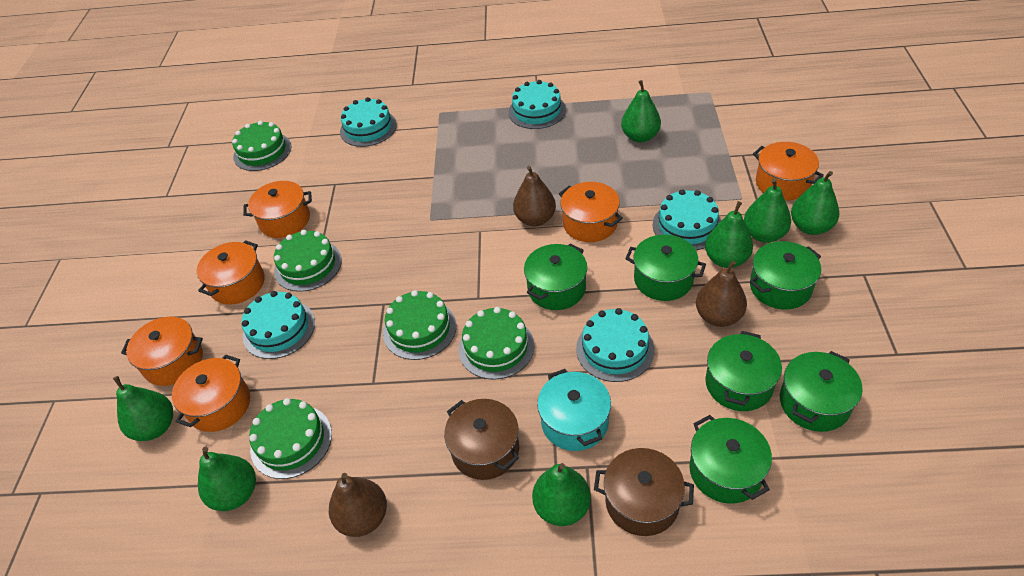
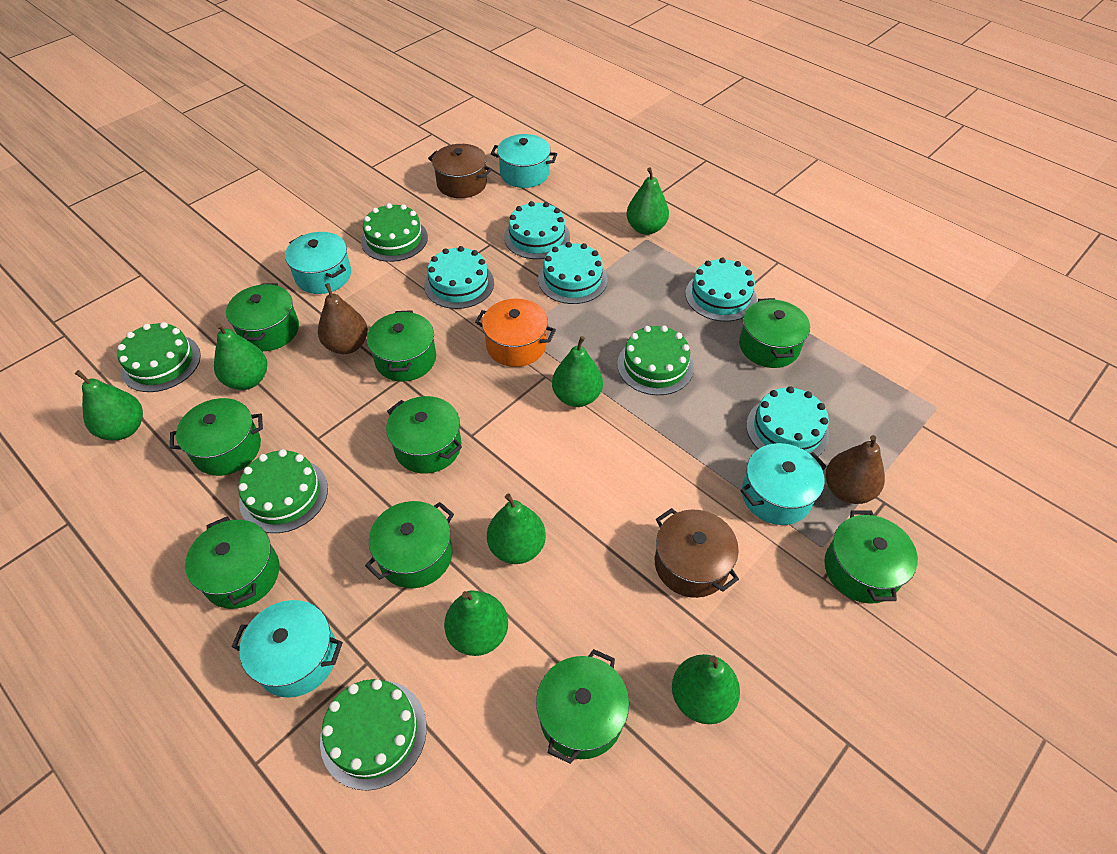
brown pear: [329,473,387,537] [513,166,556,226] [696,261,747,327] = 3 -> [318,283,368,354] [826,435,885,504] = 2
green pot: [524,244,587,310] [625,235,706,301] [689,415,772,504] [705,331,782,411] [750,241,821,310] [780,351,863,432] = 6 -> [170,398,263,476] [185,517,279,609] [226,283,299,351] [365,501,454,588] [367,310,436,382] [386,396,462,474] [536,649,629,764] [739,298,810,368] [824,510,918,604] = 9
orange pot: [121,317,203,386] [172,355,250,432] [197,240,265,305] [243,181,312,238] [559,182,623,242] [753,142,824,200] = 6 -> [475,299,556,367] = 1
turquoise pot: [537,369,611,451] = 1 -> [232,600,343,698] [285,232,351,294] [491,134,557,188] [740,443,827,525] = 4

